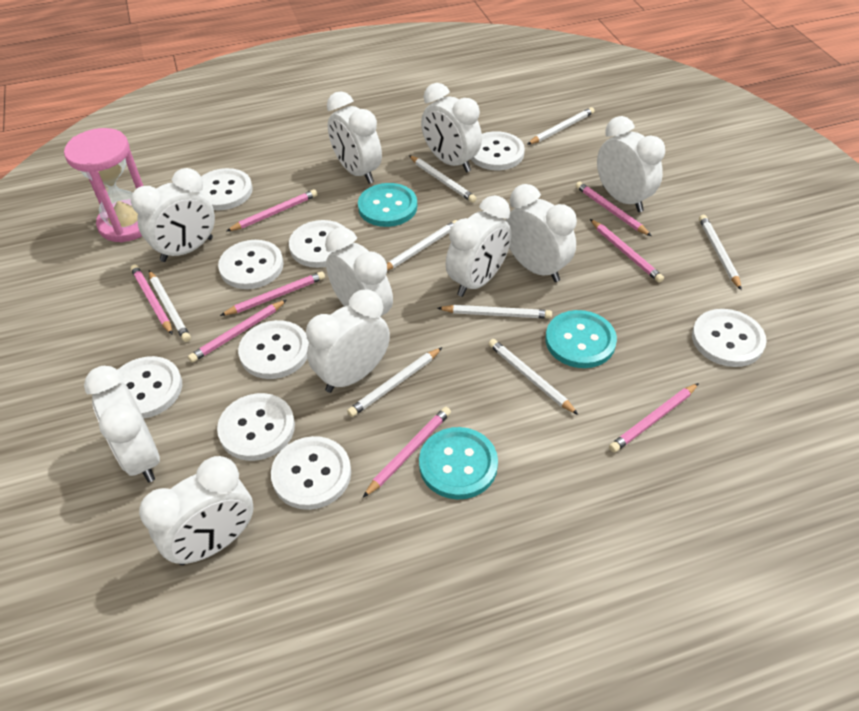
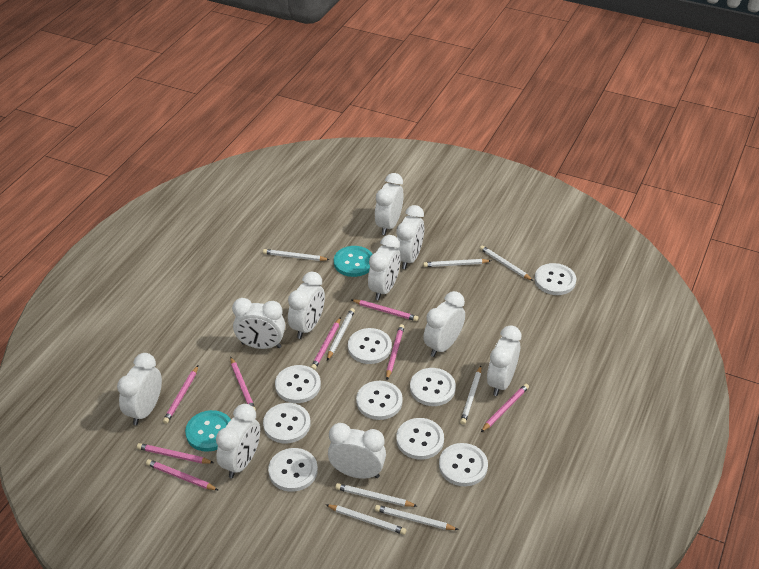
pink hourglass: [64,128,143,242] = 1 -> none = 0
turquoise button: [358,183,417,227] [419,427,498,499] [546,310,617,368] = 3 -> [185,410,231,452] [334,246,372,277] = 2

